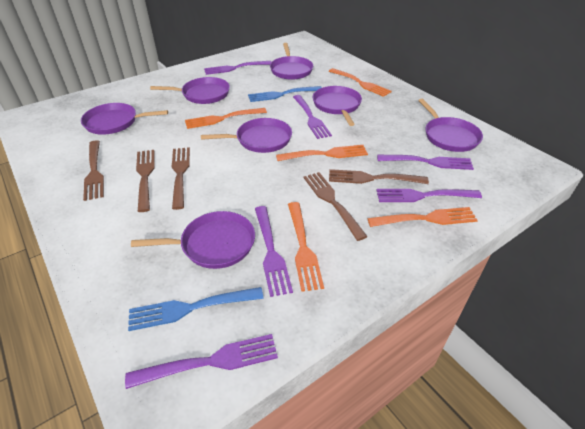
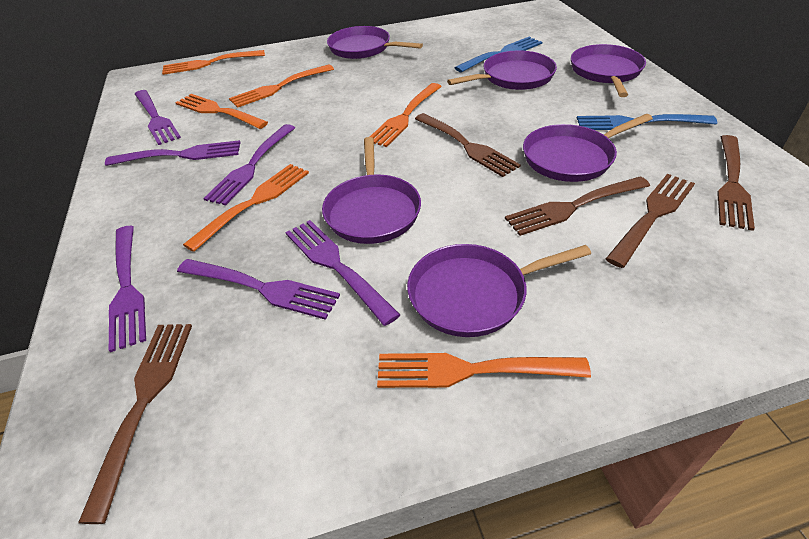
orange fork: [185,108,267,129] [276,145,368,161] [288,202,324,292] [329,68,392,97] [367,207,478,227] = 5 -> [162,50,265,75] [175,94,268,129] [183,164,309,252] [229,64,334,108] [370,83,442,147] [377,353,591,388] = 6
purple pan: [81,103,168,135] [131,211,255,269] [150,77,230,104] [201,118,292,153] [270,43,313,80] [313,86,362,126] [418,99,483,152] = 7 -> [322,137,421,244] [327,26,423,59] [407,244,591,337] [447,50,557,90] [523,114,653,182] [571,44,646,97] = 6

